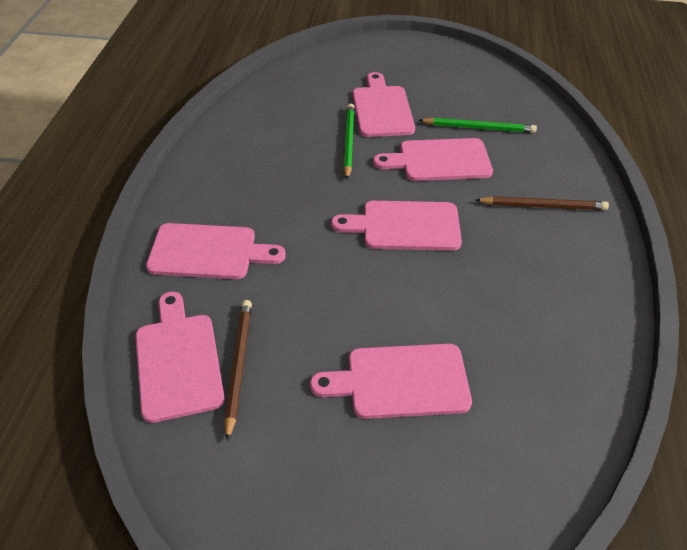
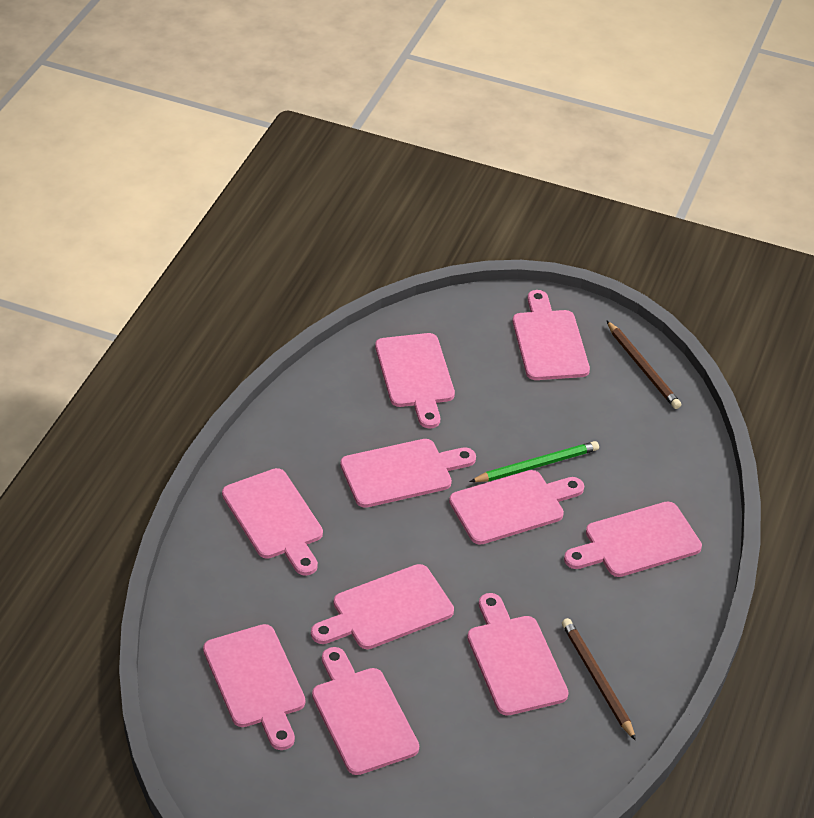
green pencil: [344,104,355,180] [419,117,537,133] = 2 -> [470,441,599,482] = 1
pink cutting board: [136,292,225,423] [146,223,286,279] [310,344,472,419] [331,201,462,251] [353,72,415,137] [373,138,493,181] = 6 -> [203,624,305,750] [222,468,323,576] [311,564,454,649] [312,647,419,775] [340,439,476,508] [375,333,455,428] [449,470,584,545] [467,593,569,716] [513,290,590,380] [564,502,702,577] = 10

